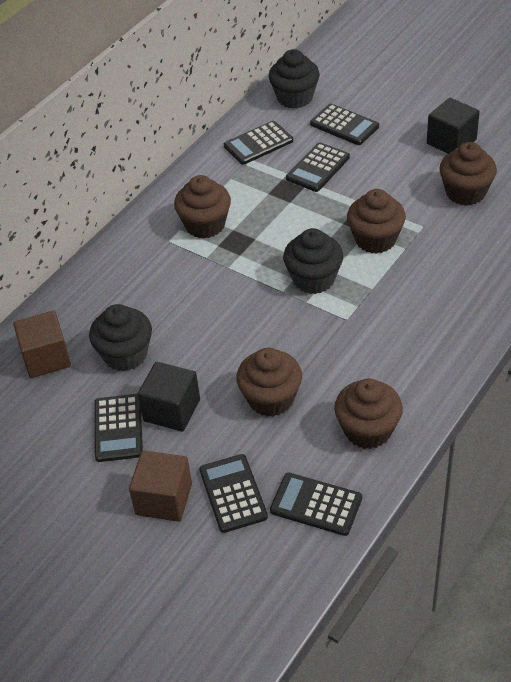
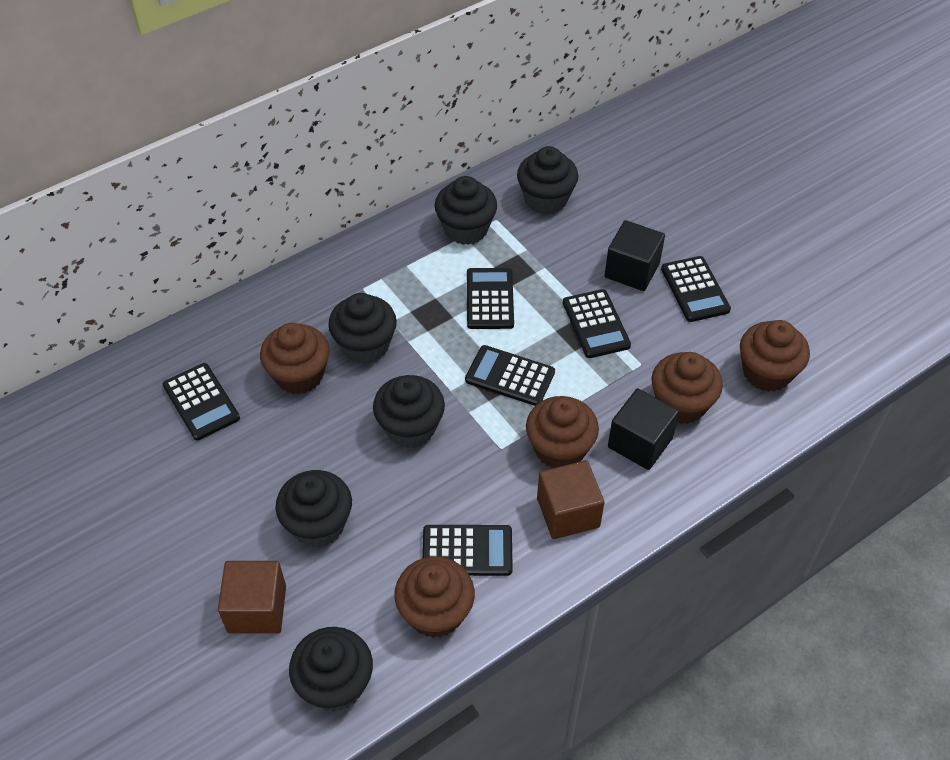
black cupcake: [89,304,152,371] [269,49,320,109] [283,228,343,294] = 3 -> [275,470,352,547] [289,627,373,712] [328,293,397,364] [373,375,445,448] [435,176,497,245] [517,146,578,214] = 6

